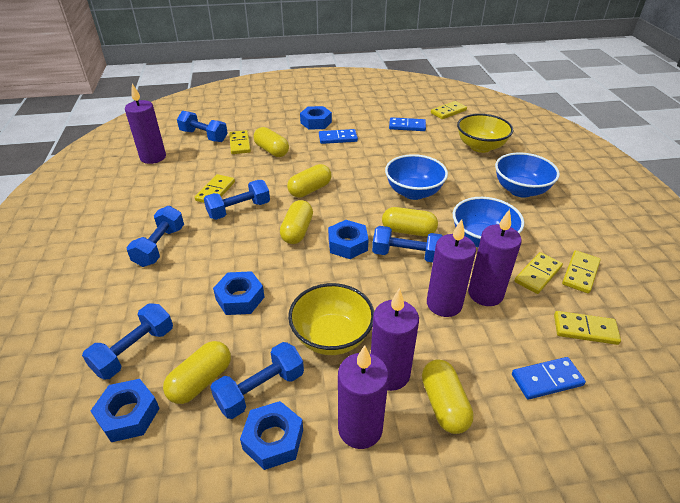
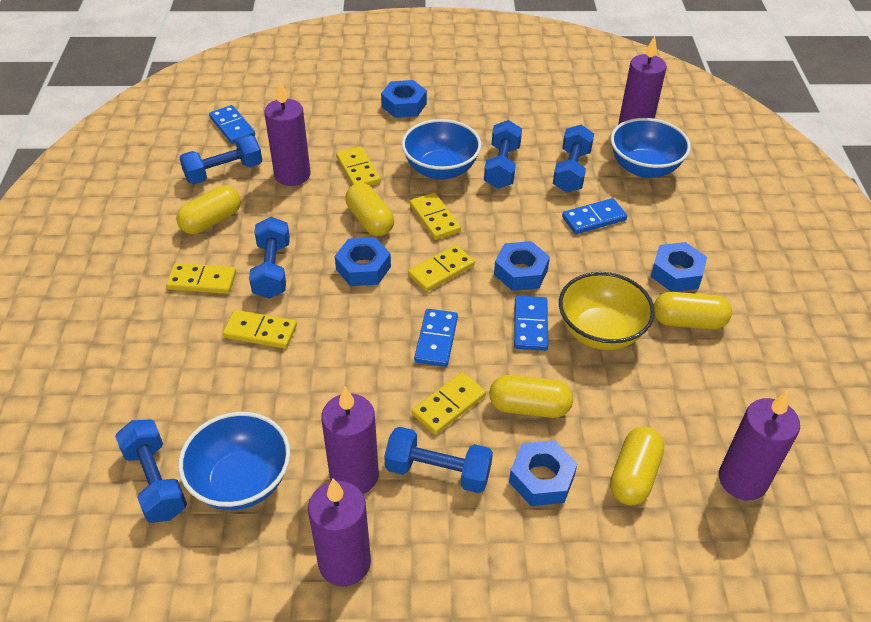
blue domino: [319,129,358,144] [389,117,426,131] [512,357,586,400] = 3 -> [209,105,255,144] [414,309,458,367] [514,296,548,351] [562,198,627,234] = 4
yellow bowl: [288,283,374,355] [457,114,514,153] = 2 -> [559,272,655,350] = 1
yellow capsule: [163,341,231,404] [253,127,289,157] [280,200,313,244] [287,164,331,198] [382,207,438,236] [422,359,474,434] = 6 -> [176,186,241,234] [345,183,394,236] [489,375,573,418] [610,427,664,506] [654,292,732,329] = 5

